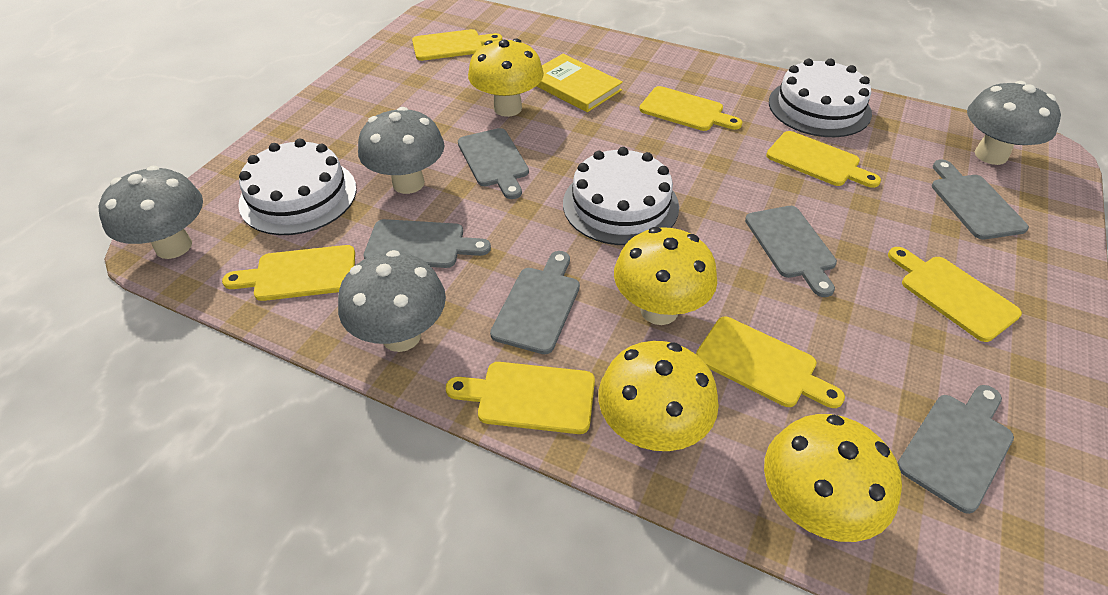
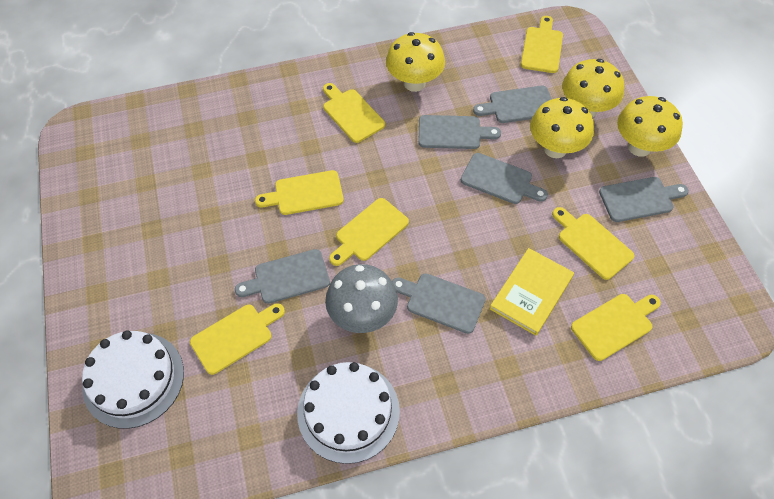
grey mushroom: [99,166,203,259] [338,250,446,352] [358,107,444,194] [967,81,1061,165] = 4 -> [325,264,398,333] = 1
white cake: [238,139,357,235] [563,147,679,245] [769,58,872,137] = 3 -> [82,331,184,429] [297,362,400,464] = 2

